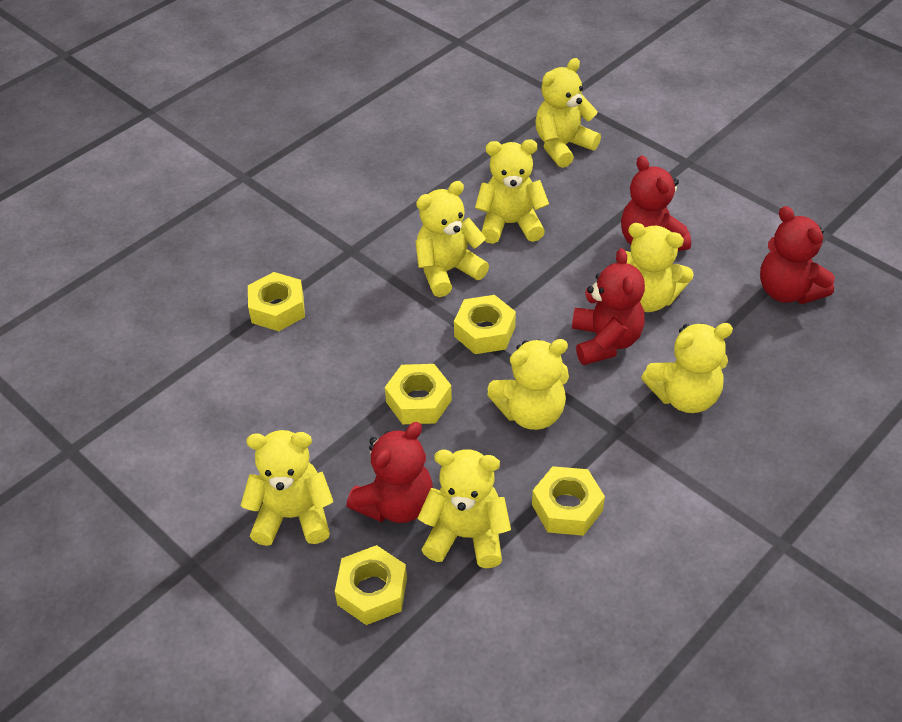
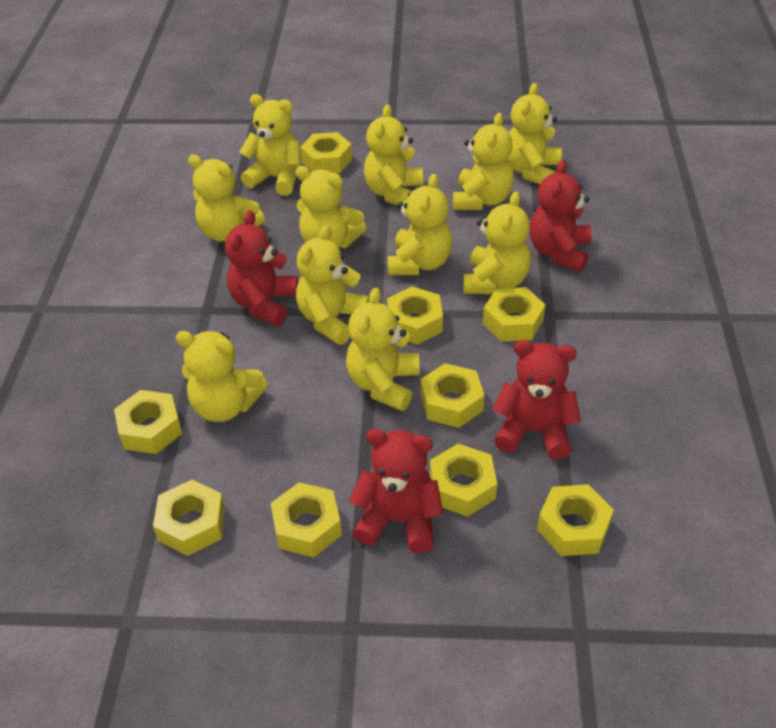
yellow nut: [248,272,305,331] [335,545,407,625] [385,364,452,424] [454,295,516,354] [532,466,605,536] = 5 -> [114,390,182,454] [153,480,225,556] [270,482,342,557] [300,132,352,173] [387,286,443,345] [421,363,484,428] [430,444,497,517] [483,287,545,342] [537,484,614,556] = 9
yellow teddy bear: [241,430,334,546] [415,181,489,297] [418,449,511,568] [475,139,549,244] [487,339,569,430] [535,58,601,168] [626,223,694,312] [641,323,733,413] = 8 -> [176,331,268,422] [188,155,265,242] [239,94,301,196] [295,166,366,248] [296,225,369,345] [346,287,419,411] [364,104,423,205] [388,174,452,275] [453,113,514,210] [463,191,531,294] [507,83,562,184] = 11

